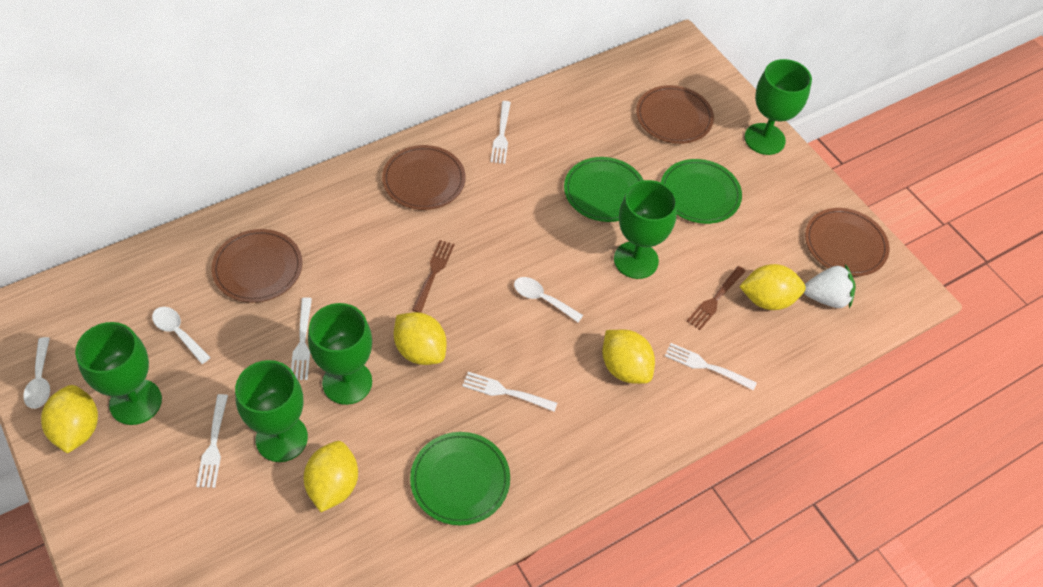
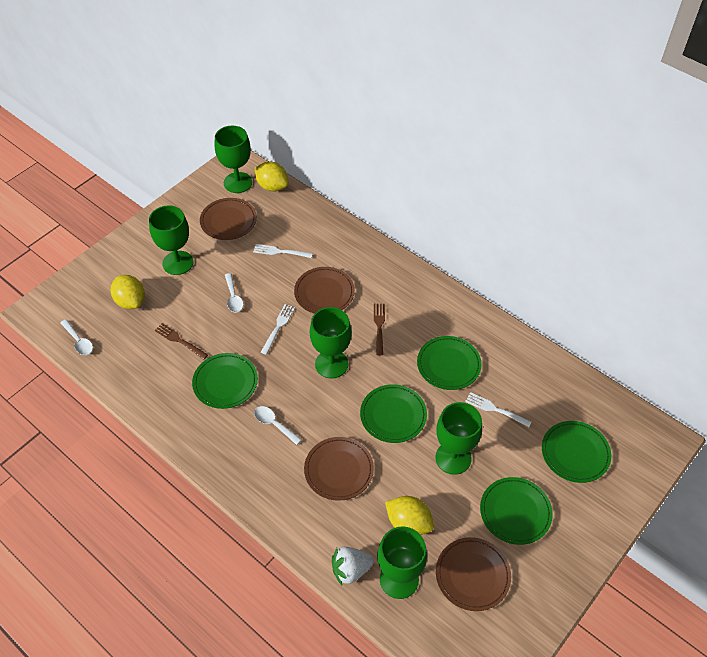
green plate: [410,432,510,525] [564,157,644,222] [661,159,742,224] = 3 -> [192,353,258,409] [360,384,427,443] [417,336,482,390] [480,477,553,545] [542,421,611,483] = 5
white fork: [196,394,228,488] [291,297,312,380] [462,372,557,412] [491,101,511,164] [665,343,757,391] = 5 -> [253,244,313,258] [261,304,295,355] [465,392,531,427] = 3
yellow lemon: [41,385,98,454] [304,441,358,512] [394,312,447,365] [602,330,655,384] [739,264,806,310] = 5 -> [111,275,145,309] [255,162,289,191] [385,496,434,535] = 3

